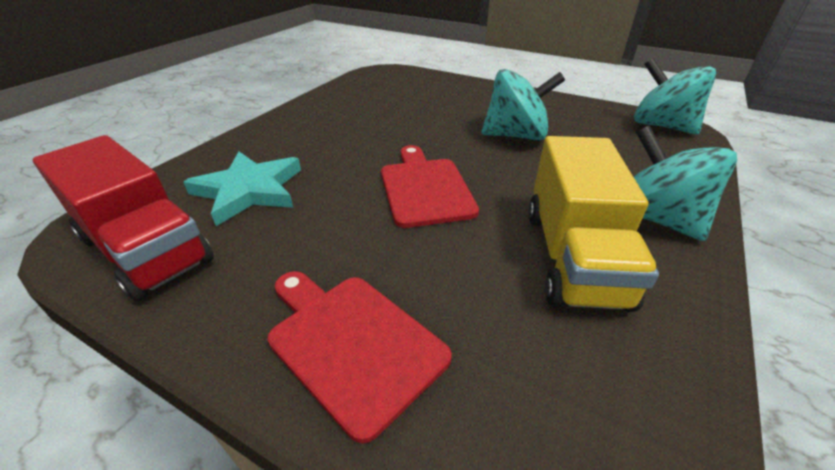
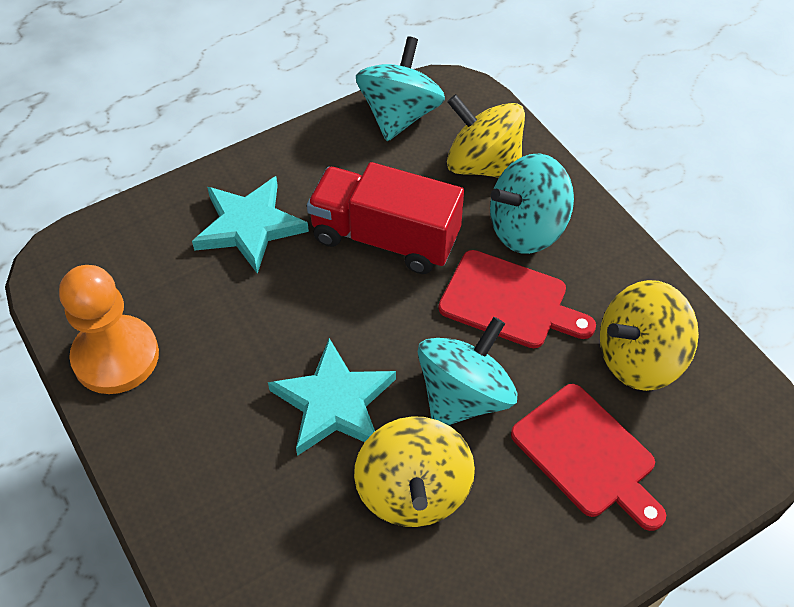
orange pawn: none = 0 -> [59,265,159,394] = 1
turquoise star: [183,151,301,226] = 1 -> [192,176,309,274] [268,338,396,456] = 2
yellow spinning top: none = 0 -> [354,416,475,527] [447,94,525,178] [600,280,699,391] = 3
yellow truck: [528,136,659,312] = 1 -> none = 0

